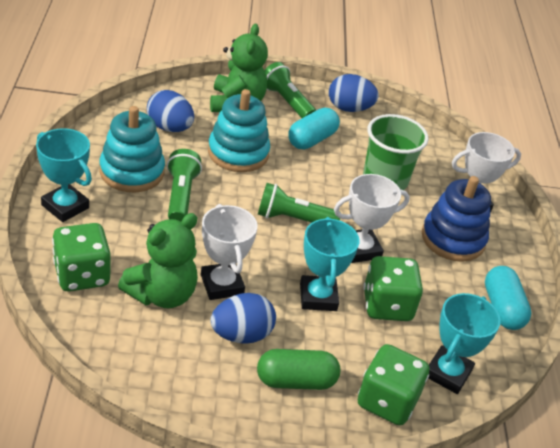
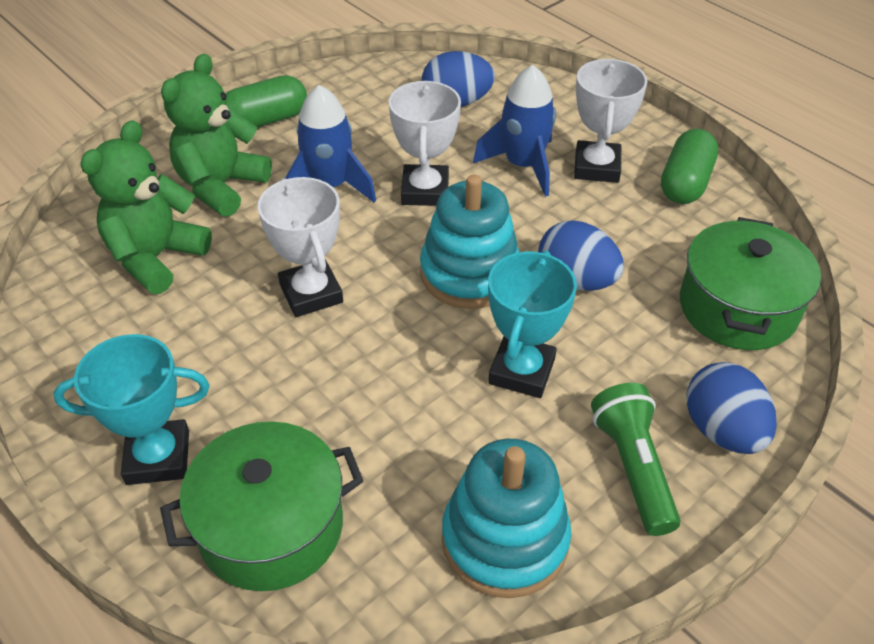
blue rocket: none = 0 -> [285,85,376,202] [473,65,556,197] = 2
blue stacking toy: [422,176,491,262] = 1 -> none = 0
green capsule: [257,349,340,390] = 1 -> [226,75,307,127] [661,129,718,204] = 2
green cup: [363,114,428,190] = 1 -> none = 0
green dice: [52,223,111,292] [358,344,429,425] [363,256,423,321] = 3 -> none = 0
green flashlight: [167,149,202,222] [258,183,341,223] [264,62,316,118] = 3 -> [591,383,681,536] = 1
green pot: none = 0 -> [160,421,363,591] [680,217,821,350] = 2
turquoise capsule: [288,108,340,150] [485,266,531,330] = 2 -> none = 0
turquoise trophy: [36,128,92,222] [300,217,359,311] [428,293,501,394] = 3 -> [53,334,209,485] [488,251,577,398] = 2

